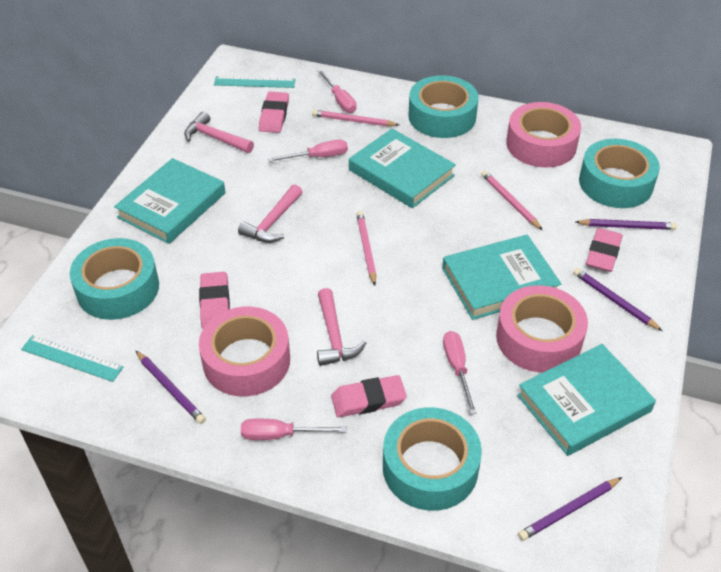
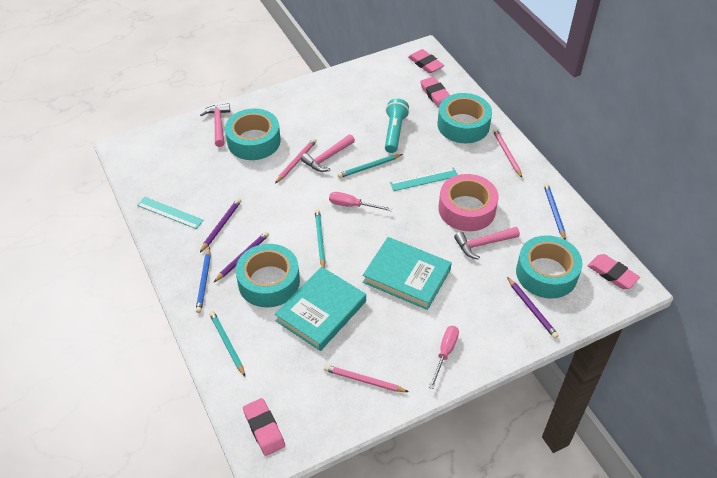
blue pencil: none = 0 -> [196,247,211,313] [544,183,566,240] = 2
pink screwdriver: [241,419,347,440] [268,140,348,162] [317,69,356,113] [443,331,477,414] = 4 -> [329,192,392,211] [429,326,459,389] = 2
pink tape: [199,307,290,396] [496,285,588,373] [506,102,581,168] = 3 -> [438,174,499,231] = 1
purple pencil: [136,351,206,424] [518,477,622,541] [573,268,662,331] [575,219,677,230] = 4 -> [200,198,241,252] [214,231,269,282] [507,277,559,338] = 3
turquoise book: [114,158,226,244] [349,128,456,208] [442,235,561,320] [517,344,656,456] = 4 -> [275,267,366,351] [363,237,452,310] = 2
turquoise flashlight: none = 0 -> [385,99,409,153] = 1
turquoise pencil: none = 0 -> [209,311,245,376] [315,209,325,268] [338,154,403,178] = 3

